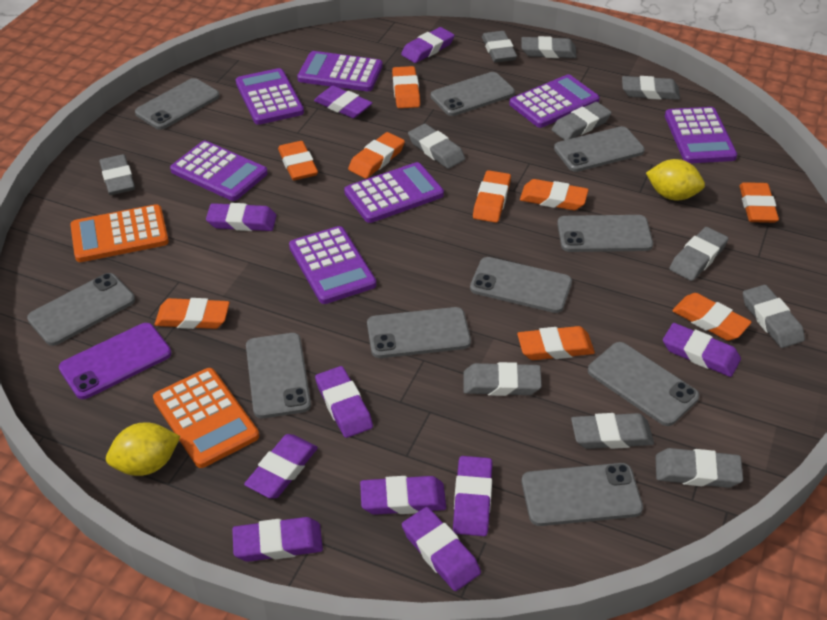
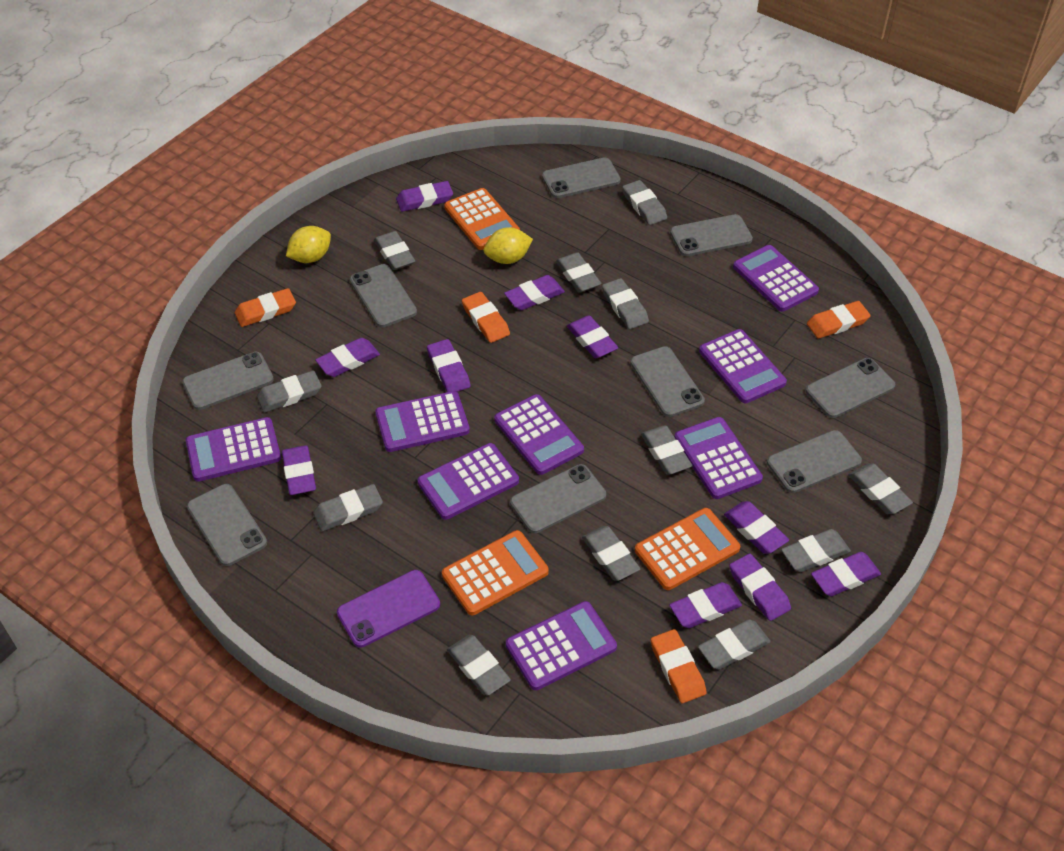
grey eraser: [99,154,135,195] [408,124,465,169] [463,362,542,396] [482,31,517,62] [521,36,577,58] [552,102,612,140] [571,413,654,449] [622,76,680,100] [655,448,743,488] [669,227,728,281] [743,285,805,348] = 11 -> [257,370,322,413] [313,484,383,531] [374,231,415,270] [447,635,511,696] [556,252,602,293] [582,526,640,581] [602,278,649,329] [622,180,667,225] [641,425,692,475] [698,619,771,669] [781,529,851,572] [848,463,913,514] = 12
grey phone: [27,273,135,346] [135,78,220,130] [246,333,311,418] [367,307,471,358] [431,72,515,116] [470,257,572,313] [522,463,643,526] [554,126,645,172] [557,215,653,252] [588,342,699,426] = 10 -> [182,352,274,410] [187,484,267,566] [350,264,417,327] [510,464,606,533] [542,157,621,198] [630,346,705,417] [670,214,753,256] [767,430,862,493] [806,358,895,418] = 9
orange calculator: [70,204,169,262] [153,368,259,468] = 2 -> [442,530,549,615] [444,188,520,250] [635,508,740,590] = 3
orange eraser: [155,298,230,329] [278,141,318,180] [348,132,405,179] [392,66,420,108] [473,170,511,223] [517,326,595,360] [520,179,589,210] [672,293,752,341] [739,182,779,223] = 9 -> [235,288,296,327] [462,292,510,343] [651,629,707,703] [807,301,871,339] = 4
purple calculator: [170,141,268,201] [236,68,304,125] [289,226,376,304] [297,51,383,91] [344,162,444,223] [509,74,600,128] [665,107,737,163] = 7 -> [186,417,281,482] [375,391,470,452] [418,443,519,520] [494,394,584,475] [506,601,617,690] [674,417,763,499] [699,329,787,403] [733,245,819,312] = 8

